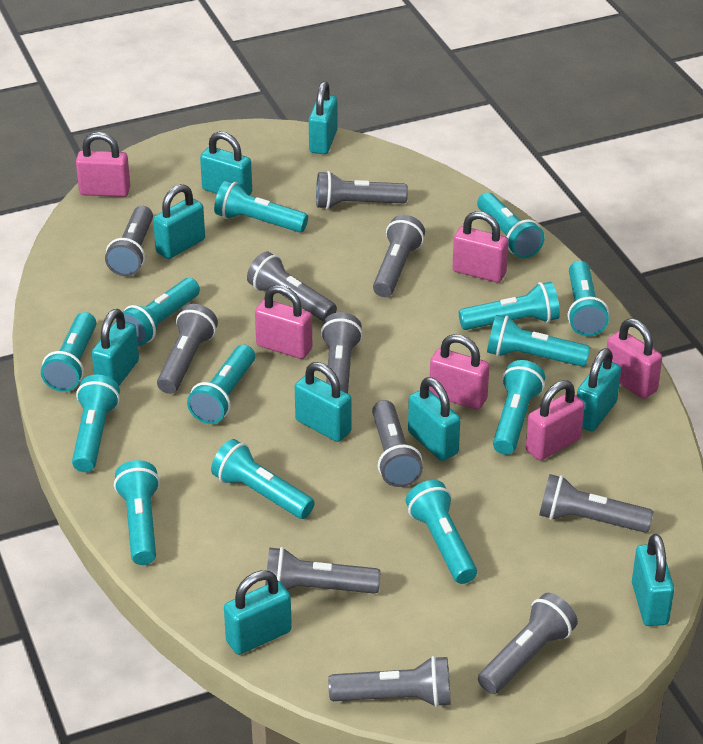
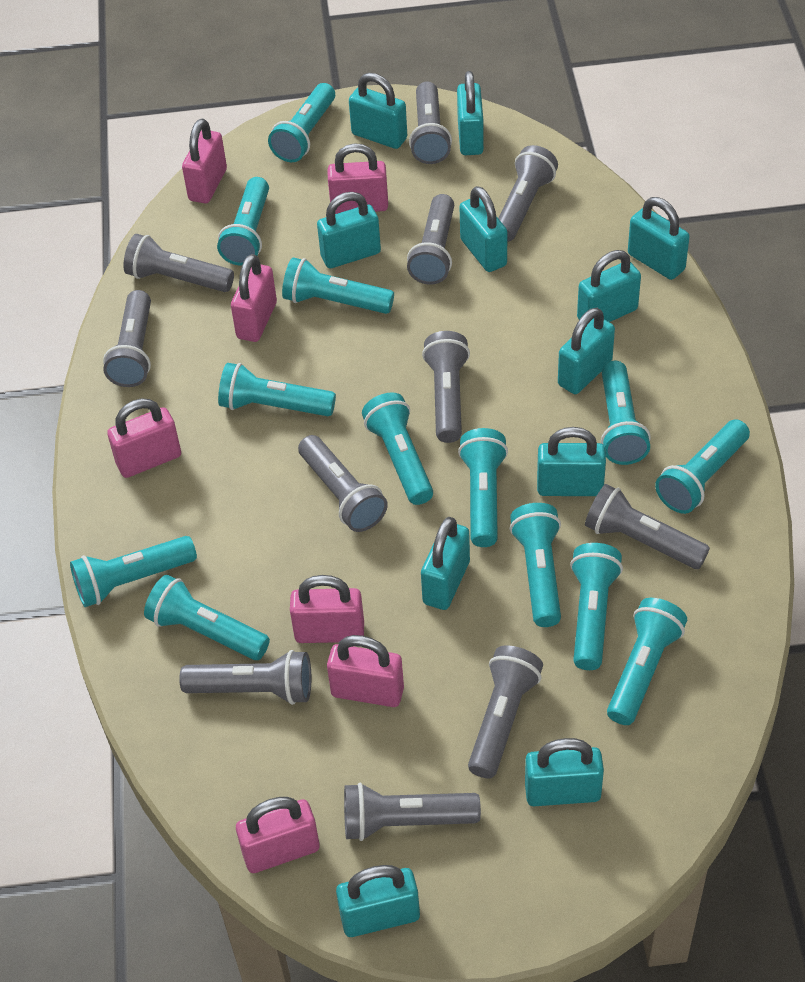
pink padlock: [76,132,130,197] [255,285,312,359] [429,334,490,410] [452,211,509,282] [526,380,585,461] [607,318,662,399] = 6 -> [107,398,181,478] [182,119,227,203] [231,254,277,342] [236,797,320,873] [290,575,364,643] [327,143,388,214] [327,635,404,707] = 7
turquoise padlock: [92,309,139,386] [153,184,205,259] [200,132,252,195] [224,570,292,655] [295,362,352,442] [309,81,338,154] [408,377,460,461] [577,348,621,431] [632,534,674,626] = 9 -> [317,192,381,268] [336,865,420,937] [349,73,407,149] [421,517,470,610] [457,71,484,155] [460,186,507,272] [525,738,604,806] [537,427,606,496] [558,308,615,394] [577,250,641,322] [628,197,690,280] = 11

